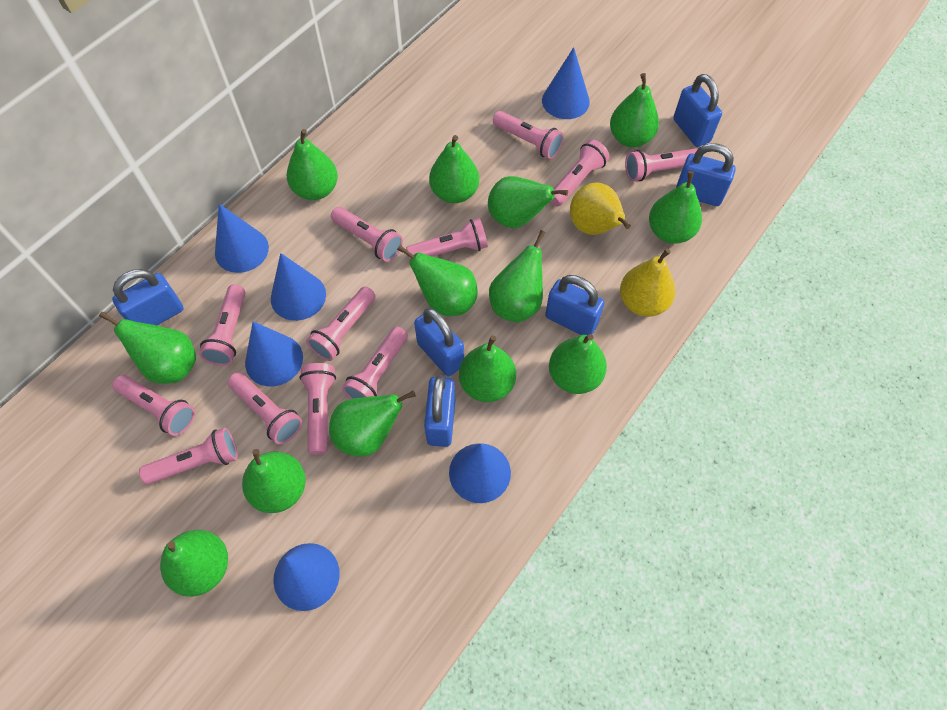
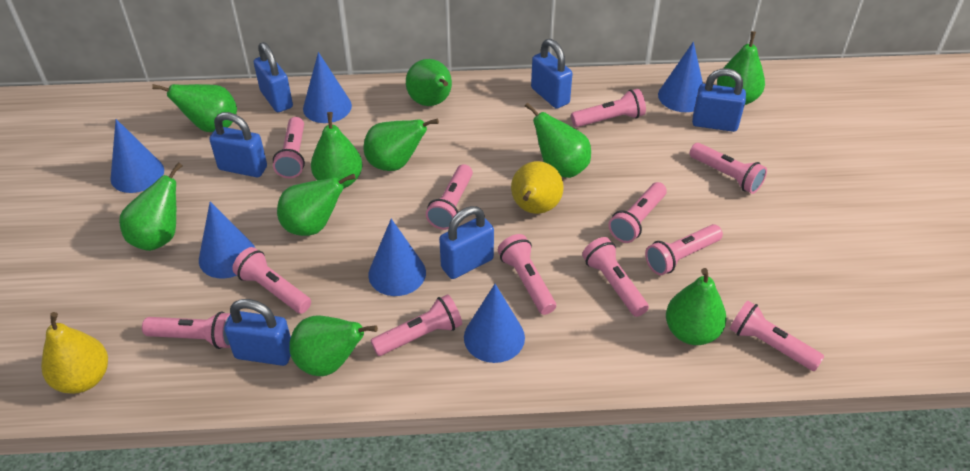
green pear: [99,311,196,384] [160,530,228,597] [242,449,306,513] [287,129,338,200] [329,390,416,457] [397,245,478,316] [429,135,479,203] [459,335,516,402] [488,176,568,228] [489,230,546,323] [549,334,607,394] [610,73,659,147] [649,171,702,244] = 13 -> [119,162,182,251] [152,84,237,132] [277,174,356,236] [289,316,378,376] [311,112,362,189] [363,118,439,171] [406,59,452,106] [525,102,591,178] [666,268,726,345] [717,31,765,105] = 10

